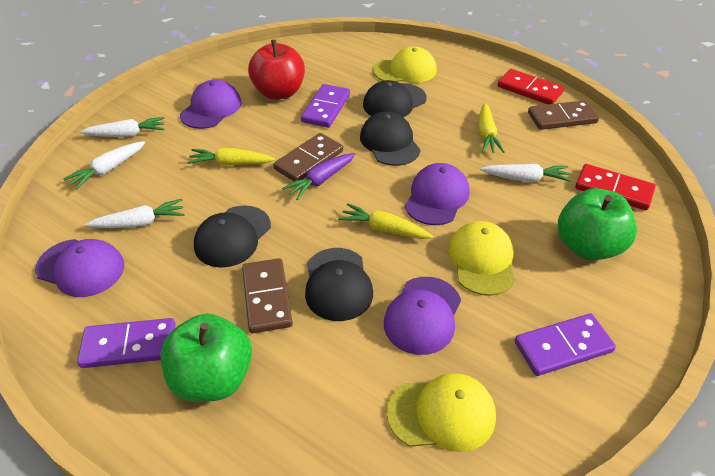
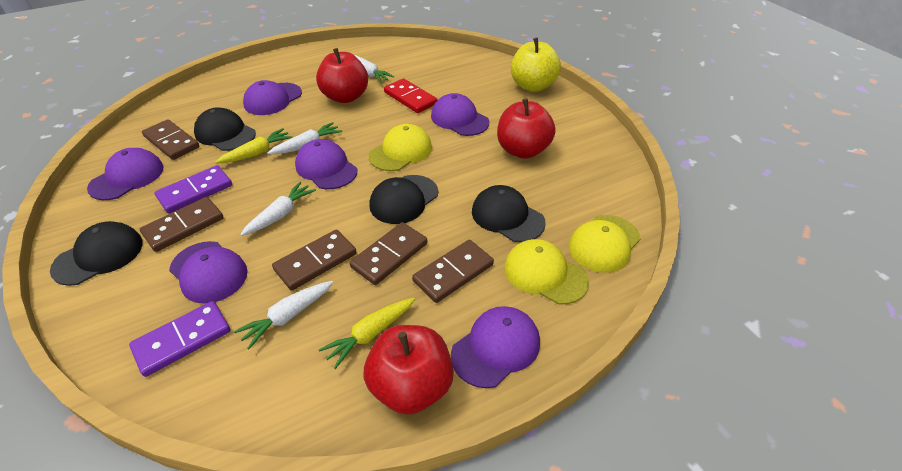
brown domino: [242,258,293,333] [273,133,343,181] [528,100,599,130] = 3 -> [140,197,224,252] [142,119,199,160] [272,230,356,291] [350,222,427,285] [412,240,494,303] = 5
green apple: [161,314,252,402] [558,188,637,260] = 2 -> none = 0
purple cap: [35,239,124,297] [180,80,242,129] [384,277,461,355] [405,163,470,225] = 4 -> [87,148,164,200] [169,241,248,304] [243,80,302,115] [295,139,357,189] [431,93,489,136] [451,306,540,388] = 6
purple carrot: [282,153,355,200] = 1 -> none = 0
purple domino: [77,318,176,368] [301,84,350,128] [514,313,616,376] = 3 -> [129,301,231,377] [154,165,232,213] = 2
red apple: [248,40,305,100] = 1 -> [316,48,368,103] [364,325,454,415] [497,98,556,159] = 3
red domino: [498,69,564,104] [575,164,655,210] = 2 -> [384,78,438,113] = 1
yellow apple: none = 0 -> [511,38,561,92] = 1
yellow carrot: [187,148,275,166] [338,203,433,239] [478,103,504,153] = 3 -> [215,128,293,163] [319,298,415,369] = 2

